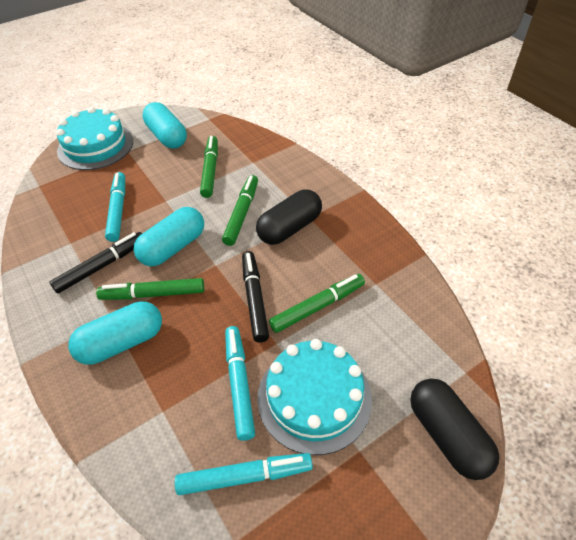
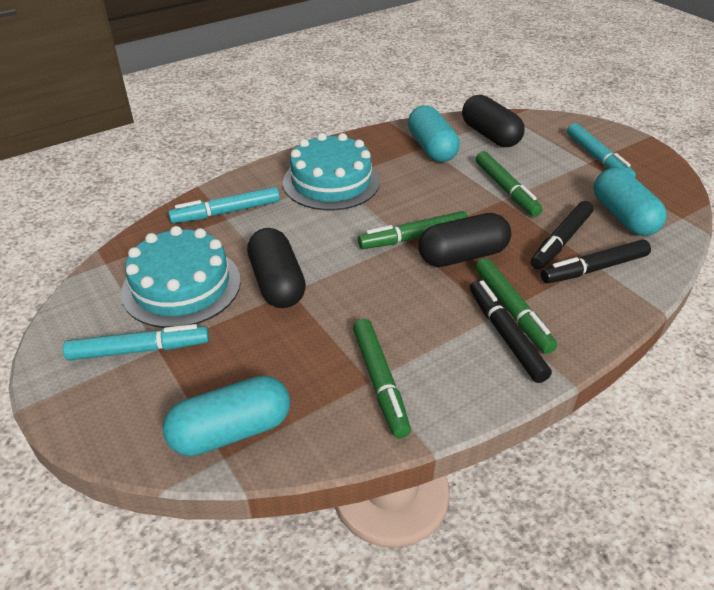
black capsule: [256,189,322,245] [410,378,499,480] = 2 -> [247,228,306,308] [419,213,511,267] [462,95,525,147] = 3
black marker: [49,232,142,294] [242,251,269,343] = 2 -> [470,280,552,383] [531,201,593,270] [541,240,651,283] = 3

